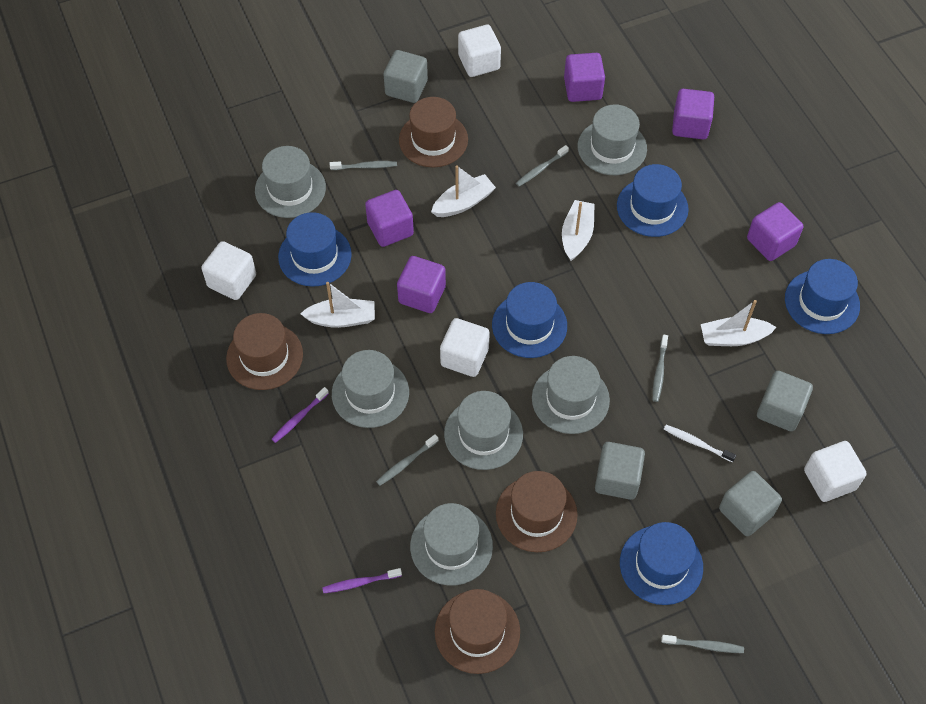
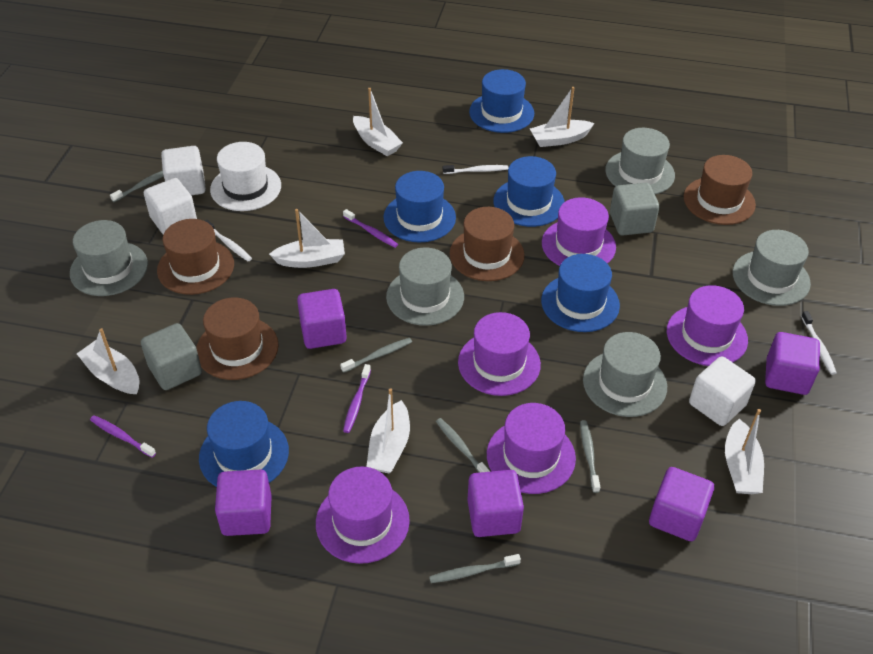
grey cube: [384,50,428,103] [595,442,645,500] [719,471,782,536] [757,371,813,431] = 4 -> [141,323,202,390] [610,183,659,236] = 2
grey hat: [255,146,326,218] [332,350,409,428] [410,503,493,586] [444,391,523,470] [532,356,610,434] [578,104,647,175] = 6 -> [70,220,148,296] [386,247,464,326] [583,332,667,417] [605,128,675,194] [733,230,811,306] = 5
purple hat: none = 0 -> [316,466,410,564] [458,312,541,396] [487,403,576,494] [542,197,616,266] [667,285,748,366] = 5
purple toothbrush: [272,387,329,443] [322,568,402,594] = 2 -> [90,415,156,458] [343,209,398,248] [343,364,371,433] = 3
white boat: [300,282,375,328] [431,165,496,217] [562,200,595,261] [701,300,777,346] = 4 -> [77,328,139,394] [269,209,345,268] [353,88,403,156] [366,388,410,473] [530,87,594,147] [725,409,764,494] = 6
white cube: [201,241,256,300] [440,318,490,377] [458,25,501,77] [804,441,867,502] = 4 -> [144,178,197,235] [161,146,206,195] [689,356,756,426] = 3
white hat: none = 0 -> [210,142,281,211] = 1
white toothbrush: [664,425,736,462] = 1 -> [205,220,252,261] [443,165,508,174] [801,311,837,375] = 3

